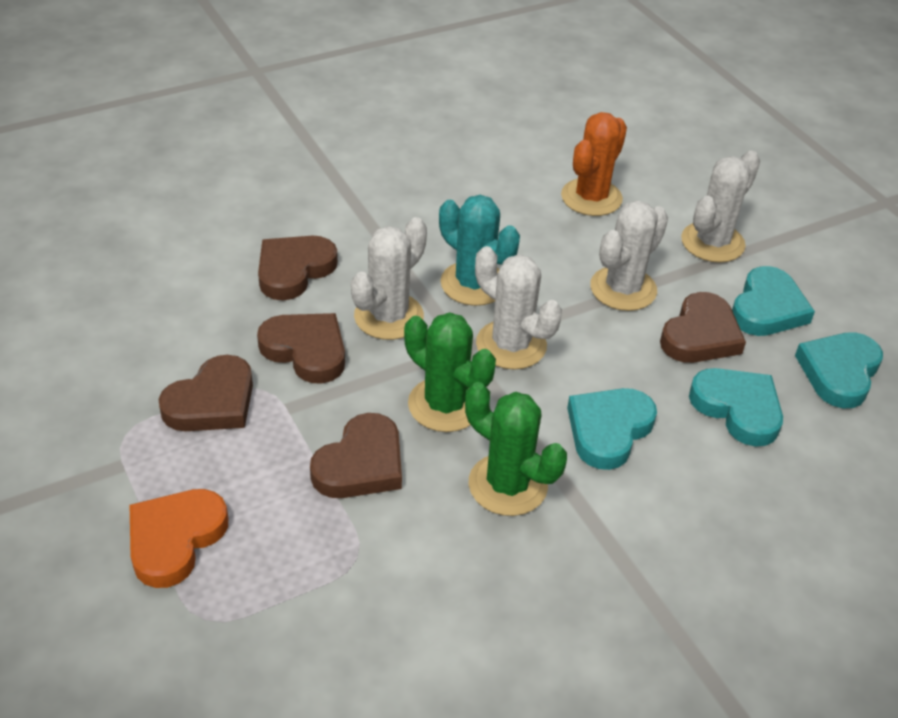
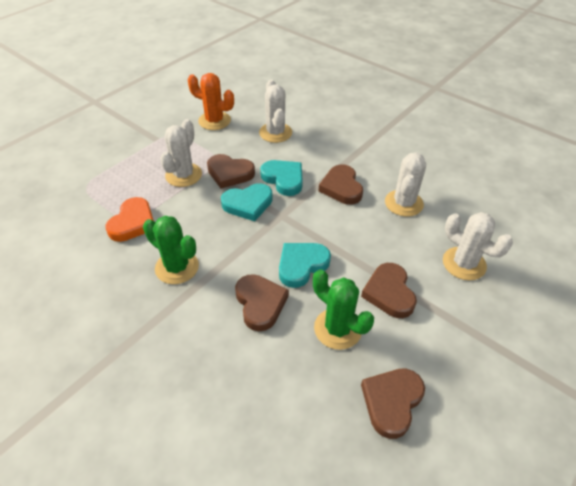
turquoise cactus: [439,195,520,306] = 1 -> none = 0
turquoise heart: [567,388,657,470] [689,368,783,447] [732,266,815,336] [795,332,883,408] = 4 -> [221,183,273,221] [260,160,303,196] [279,243,331,288] = 3

